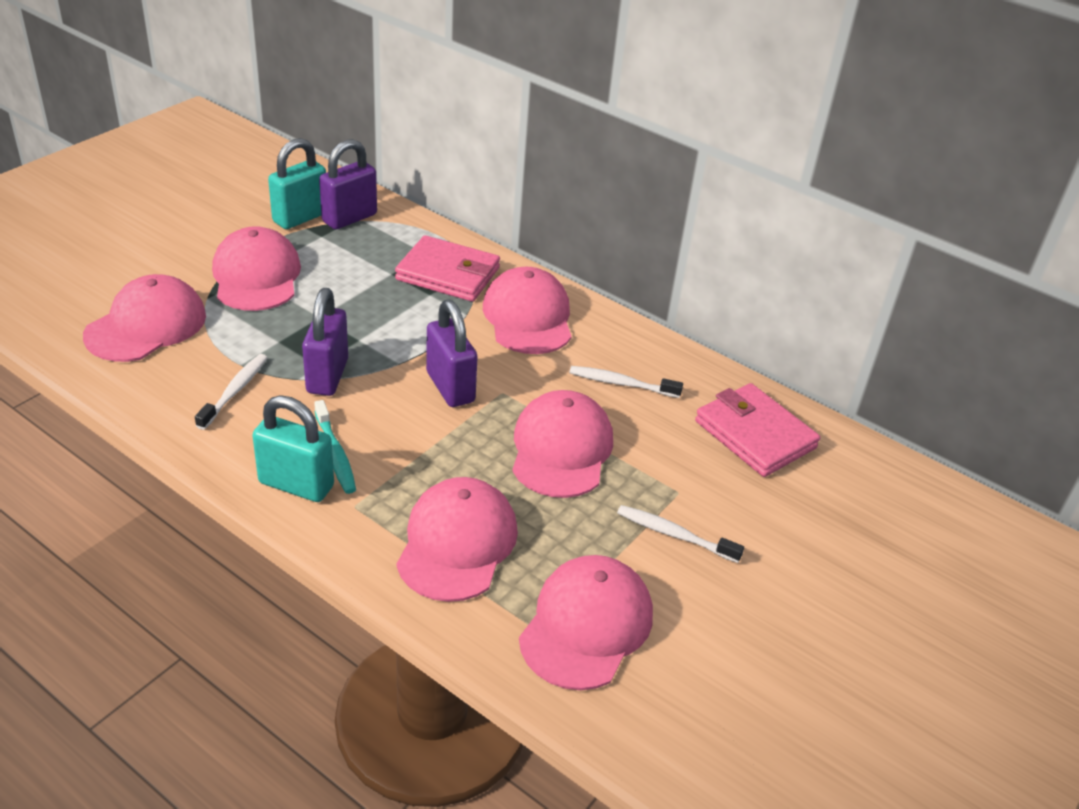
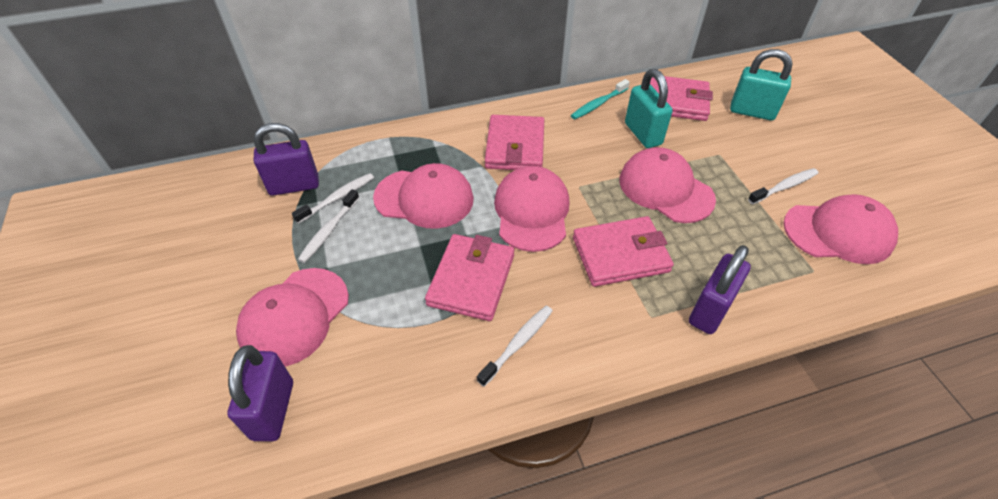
pink cap: [83,274,206,362] [212,226,301,311] [396,477,518,602] [483,267,572,354] [512,390,613,498] [519,555,653,690] = 6 -> [236,268,349,367] [373,163,474,229] [494,166,570,252] [619,147,716,223] [783,194,898,264] = 5
pink wallet: [395,235,500,302] [695,383,820,477] = 2 -> [425,234,514,321] [485,115,544,170] [573,216,674,287] [650,76,713,121] = 4
white toothbrush: [195,354,268,430] [569,366,683,398] [617,505,744,563] = 3 -> [292,173,374,224] [298,189,359,263] [477,306,553,387] [748,168,818,204] = 4

